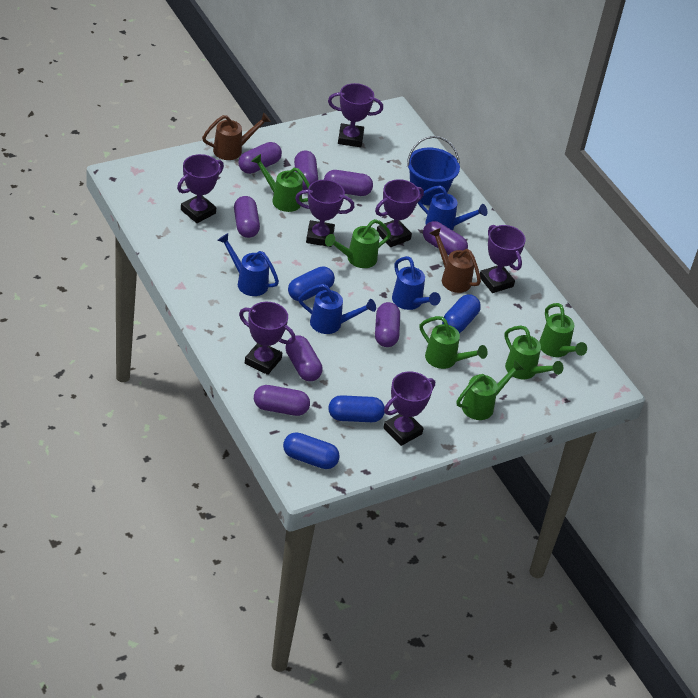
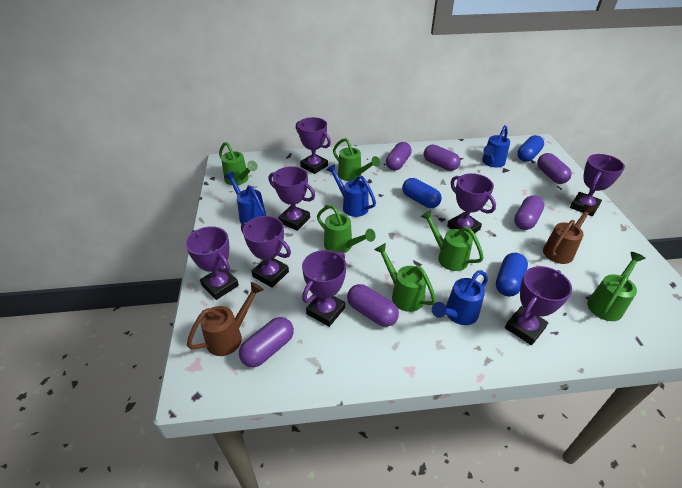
blue bucket: [407,136,460,206] = 1 -> none = 0
blue capsule: [283,432,340,469] [288,266,335,301] [328,395,385,422] [442,294,481,333] = 4 -> [402,178,442,208] [496,253,528,296] [517,135,544,162] = 3
purple capsule: [234,196,260,238] [238,142,282,174] [254,385,310,416] [286,335,323,381] [294,150,318,190] [324,170,373,196] [375,302,400,347] [423,221,468,255] = 8 -> [239,317,294,367] [347,284,399,327] [386,142,412,170] [424,145,460,171] [514,195,544,230] [537,153,572,184] = 6
purple trophy: [177,154,224,223] [239,302,296,375] [295,180,354,247] [328,83,383,147] [375,179,424,247] [383,371,435,446] [480,225,526,293] = 7 -> [185,226,239,300] [241,216,291,288] [269,166,315,231] [296,117,331,174] [302,250,346,327] [447,173,496,235] [505,266,572,345] [570,154,625,216] = 8

